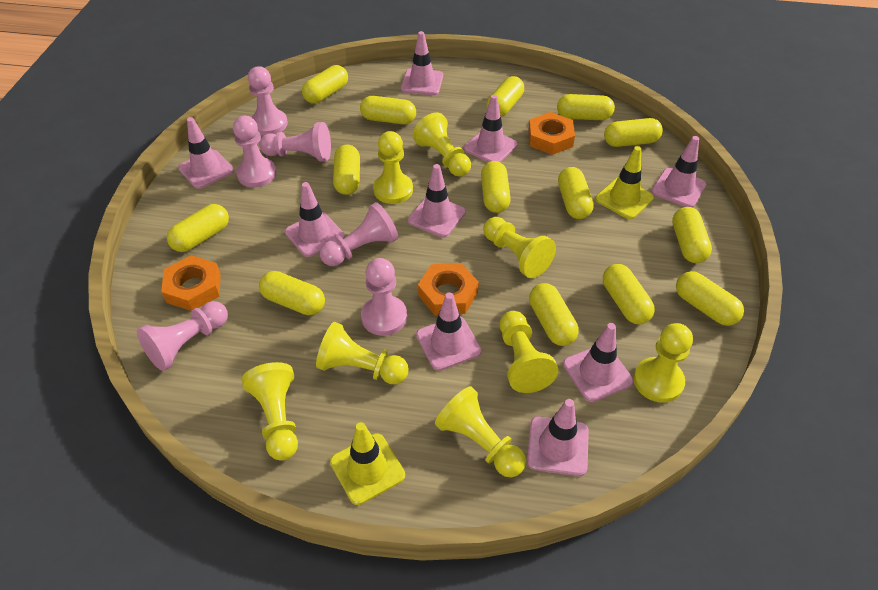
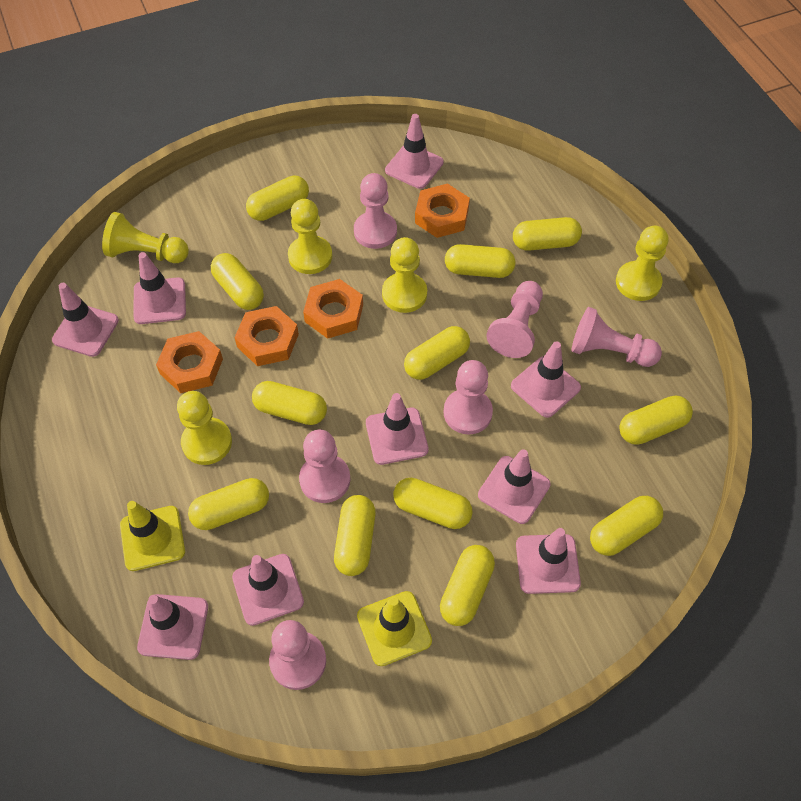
orange nut: [161,255,221,311] [418,263,479,315] [528,112,575,155] = 3 -> [156,331,223,393] [234,306,299,366] [303,279,363,339] [415,183,470,238] = 4
yellow capsule: [167,204,229,252] [259,271,325,315] [302,65,348,103] [333,144,360,195] [360,96,416,124] [481,161,511,213] [486,76,524,117] [529,283,579,346] [557,94,615,120] [558,167,594,219] [603,264,655,324] [604,118,663,147] [672,207,712,263] [676,271,744,326] = 14 -> [188,478,269,530] [211,253,264,310] [246,175,309,221] [252,381,327,425] [334,495,376,576] [393,478,473,529] [404,326,470,380] [440,545,495,626] [445,244,516,278] [513,217,582,251] [590,496,663,556] [619,395,693,445] = 12
yellow pawn: [242,362,298,461] [316,322,409,385] [373,131,413,204] [413,112,471,177] [435,386,526,477] [483,217,556,278] [500,311,558,393] [633,323,693,403] = 8 -> [102,212,189,263] [177,391,232,465] [288,199,332,274] [382,237,427,313] [616,226,669,301] = 5

